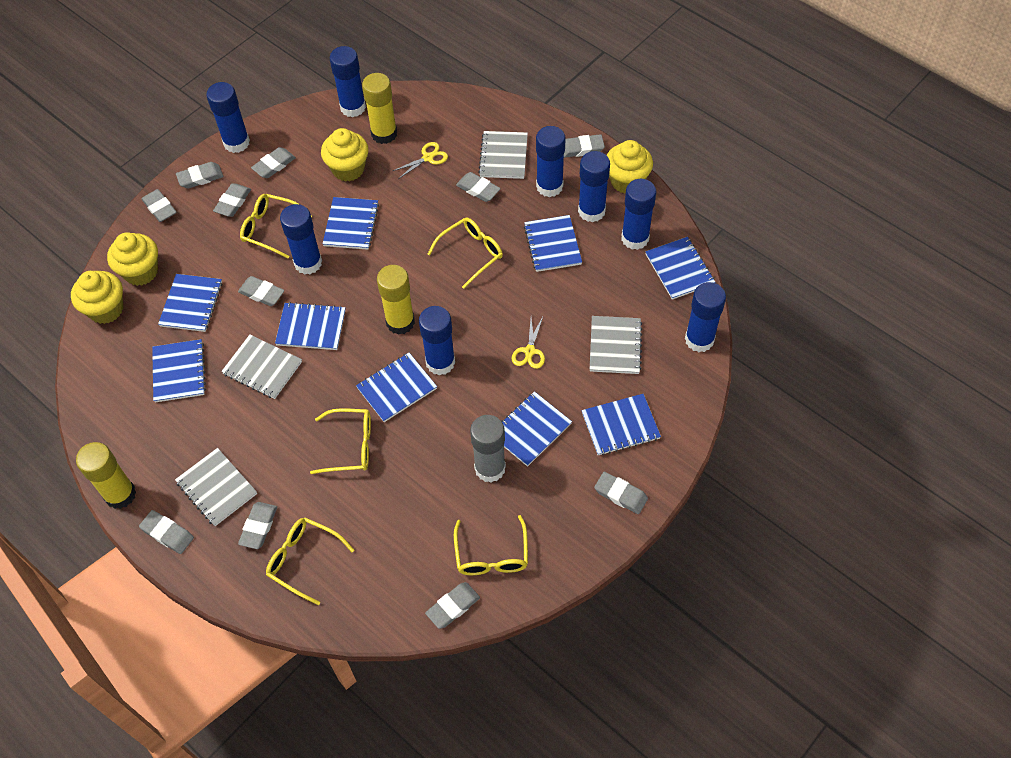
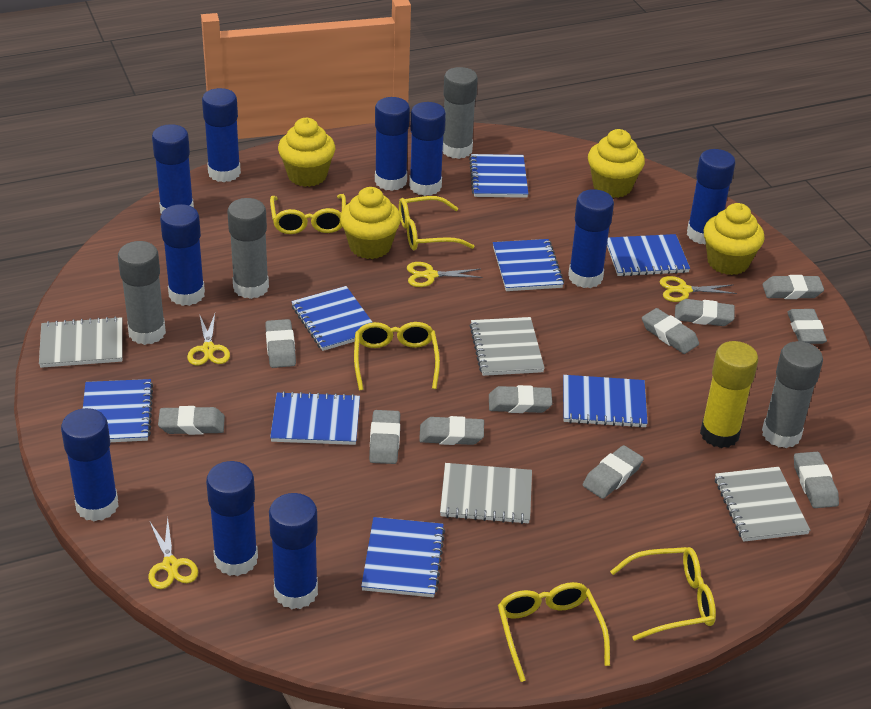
blue glue stick: [206,82,250,153] [280,204,322,275] [330,46,366,118] [419,306,455,375] [536,126,566,197] [578,151,610,222] [621,179,656,250] [685,282,726,352] = 8 -> [61,408,119,521] [152,124,194,214] [160,204,205,306] [202,88,241,182] [206,461,258,576] [269,493,318,609] [375,97,410,191] [409,102,446,196] [568,189,614,288] [687,149,735,245] = 10
blue notebook: [152,339,206,402] [158,274,222,332] [275,302,346,350] [322,197,379,250] [356,353,437,422] [502,391,572,467] [524,215,582,272] [582,394,661,455] [645,237,715,300] = 9 -> [83,379,153,442] [270,391,360,445] [291,286,373,351] [361,517,445,597] [469,154,528,198] [493,239,564,291] [563,375,648,428] [607,234,690,276] = 8
grey glue stick: [470,415,506,483] = 1 -> [118,241,166,345] [227,198,269,299] [443,67,478,159] [762,341,823,448] = 4
yellow glue stick: [76,442,136,509] [362,73,397,144] [377,265,415,335] = 3 -> [700,341,758,448] = 1
yellow scissors: [393,142,448,179] [512,317,545,369] = 2 -> [148,518,198,589] [187,314,230,366] [407,262,482,287] [659,276,737,302] = 4

